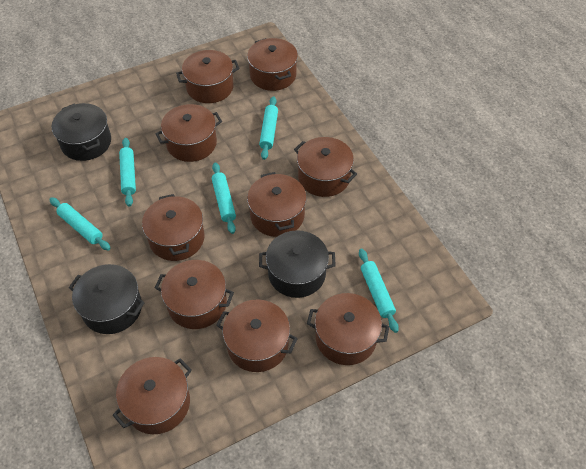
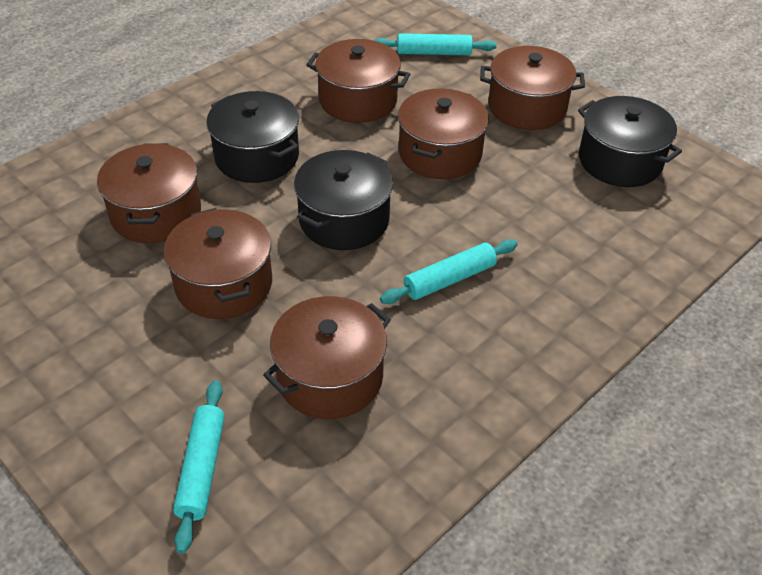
brown pot: [113,357,192,434] [142,194,205,261] [155,104,222,162] [155,260,234,329] [176,50,240,103] [216,299,297,372] [247,38,298,91] [247,172,306,237] [294,137,357,197] [307,293,389,365] = 10 -> [97,143,201,243] [164,208,272,319] [263,296,391,419] [306,39,410,123] [398,88,489,179] [480,46,585,130] = 6
turquoise rolling pin: [49,197,111,251] [119,138,136,207] [212,162,236,234] [259,96,278,160] [359,249,399,333] = 5 -> [173,380,225,554] [374,33,496,55] [380,239,518,304] = 3

